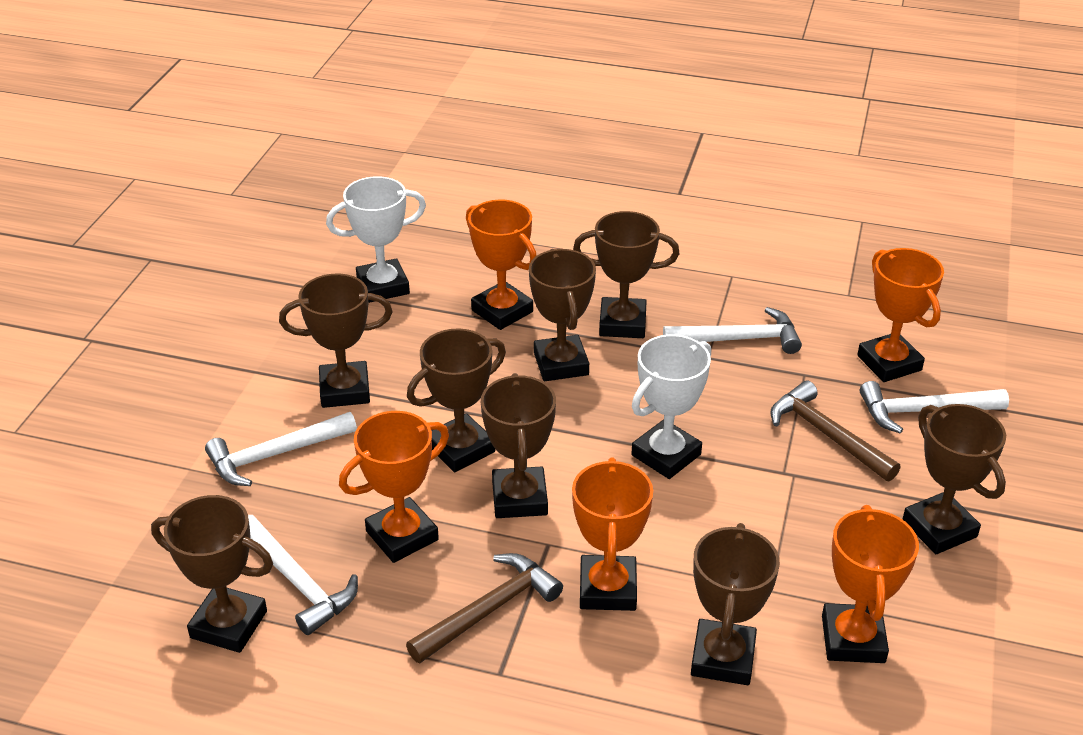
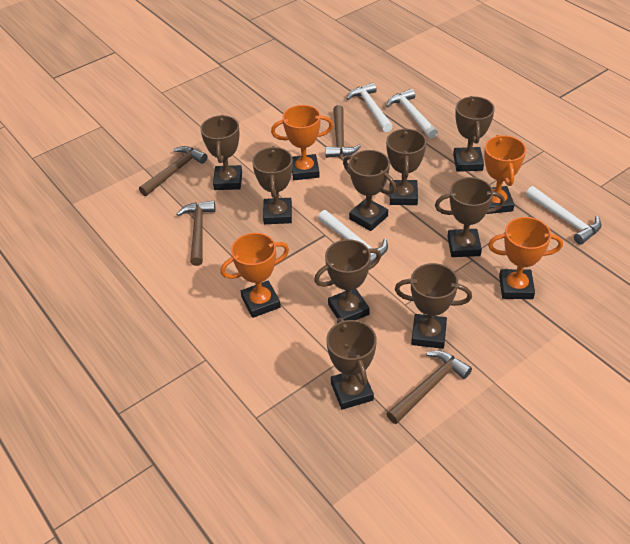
brown hammer: [406,553,563,663] [770,380,901,481] = 2 -> [139,146,207,196] [177,200,216,266] [325,105,361,158] [387,350,472,424] = 4
brown trophy: [151,495,273,653] [279,274,392,408] [407,328,506,472] [481,373,556,518] [529,249,596,381] [573,211,679,338] [691,523,780,685] [902,404,1006,554] = 8 -> [200,115,242,190] [252,146,293,224] [314,239,381,321] [326,318,377,410] [343,150,396,231] [386,128,426,205] [395,263,472,349] [435,177,505,257] [453,96,495,172] = 9
orange trophy: [339,411,449,563] [466,200,537,330] [572,458,653,611] [822,505,919,663] [857,248,944,382] = 5 -> [220,233,289,318] [271,105,333,180] [484,135,526,214] [488,217,563,299] = 4
white trophy: [326,176,426,303] [632,334,711,479] = 2 -> none = 0

